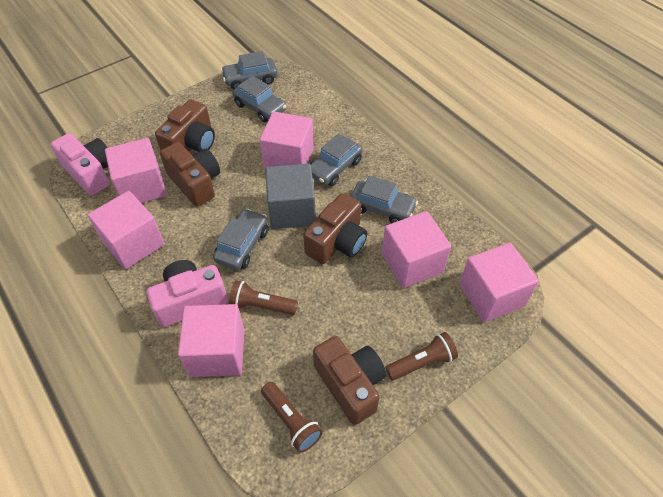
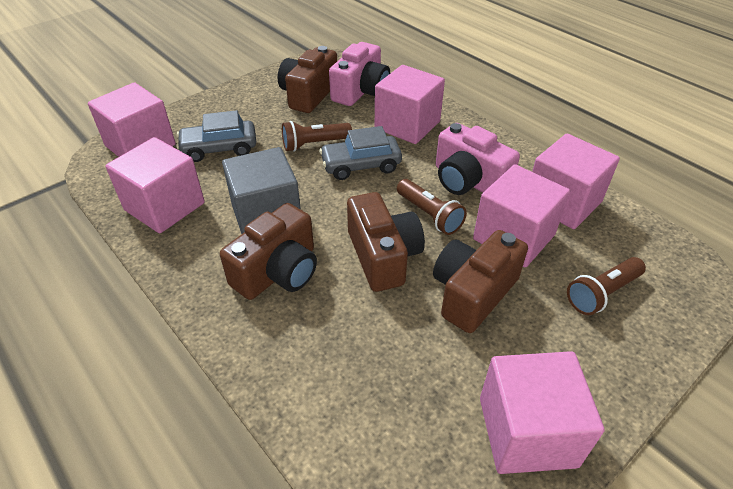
grey car: [213,209,268,270] [221,51,278,90] [233,76,287,122] [310,133,363,186] [350,176,418,223] = 5 -> [176,110,256,162] [319,126,402,180] = 2

